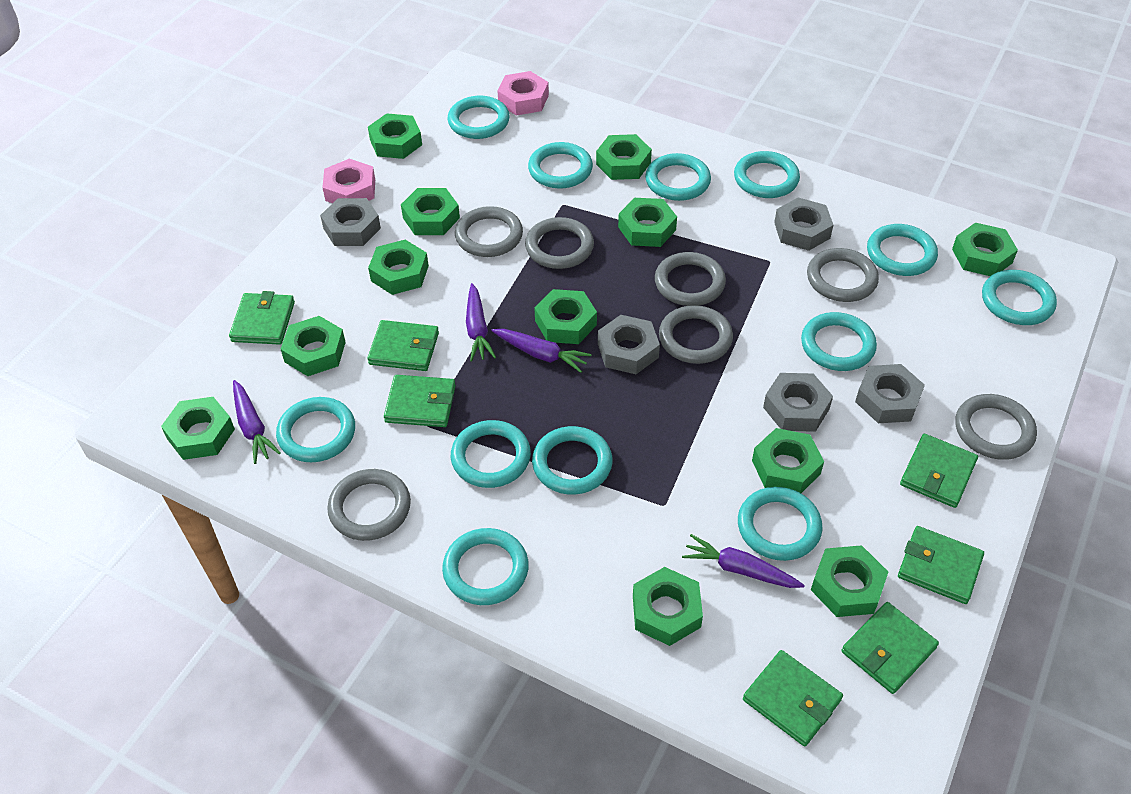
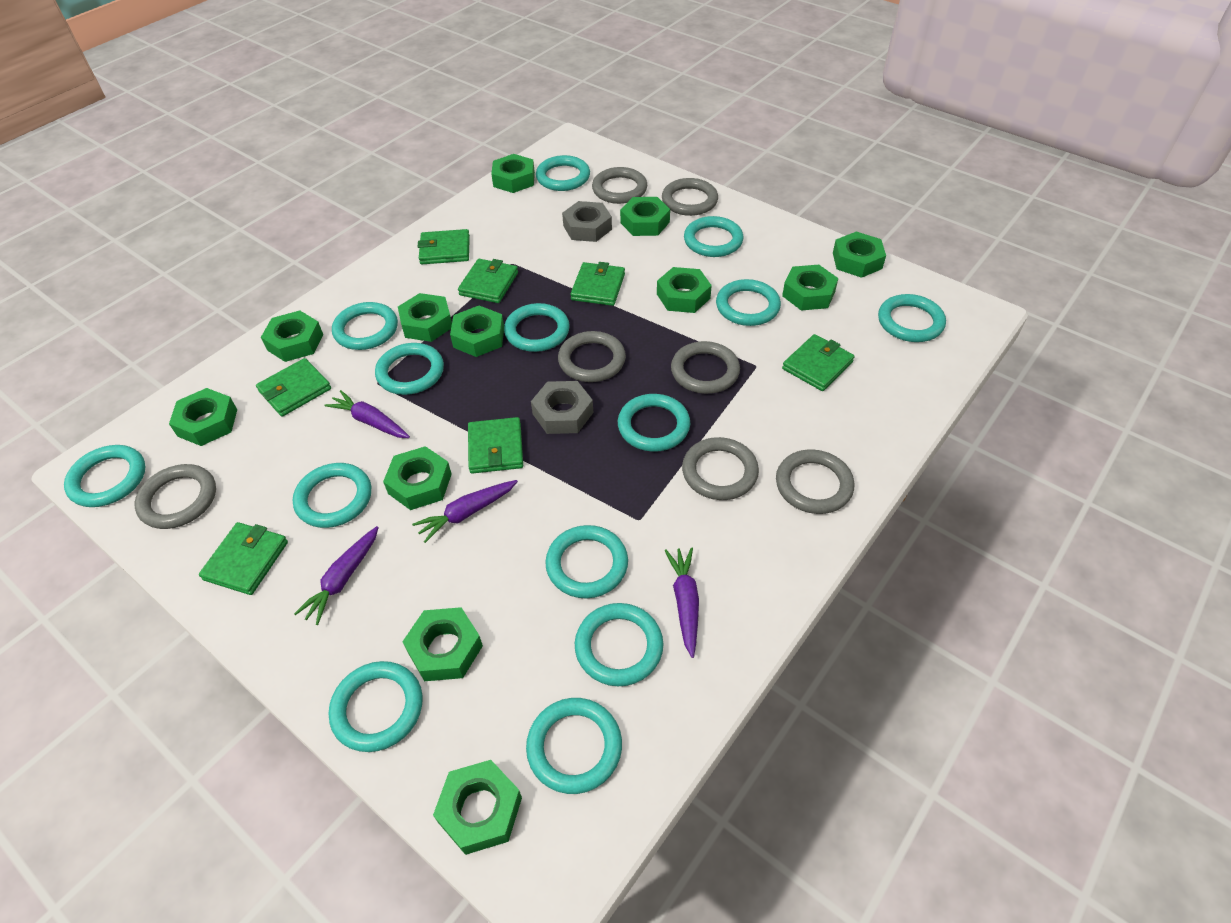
grey nut: [320,198,381,246] [598,315,660,374] [763,373,833,432] [774,198,833,251] [855,364,925,423] = 5 -> [531,381,593,434] [562,201,612,242] = 2
pink nut: [322,159,375,203] [498,71,549,116] = 2 -> none = 0
turquoise ring: [276,397,355,462] [442,528,529,605] [447,96,510,139] [451,420,531,488] [528,142,593,189] [532,426,613,494] [645,153,711,201] [734,151,800,198] [738,487,823,561] [801,312,877,371] [867,224,938,276] [982,270,1057,325] = 12 -> [64,445,146,507] [293,463,371,528] [329,661,423,752] [332,302,398,350] [375,343,444,395] [504,303,570,352] [526,698,622,794] [536,155,590,191] [545,525,628,598] [575,603,663,686] [618,394,690,452] [684,216,744,257] [716,279,781,326] [878,294,946,342] = 14

